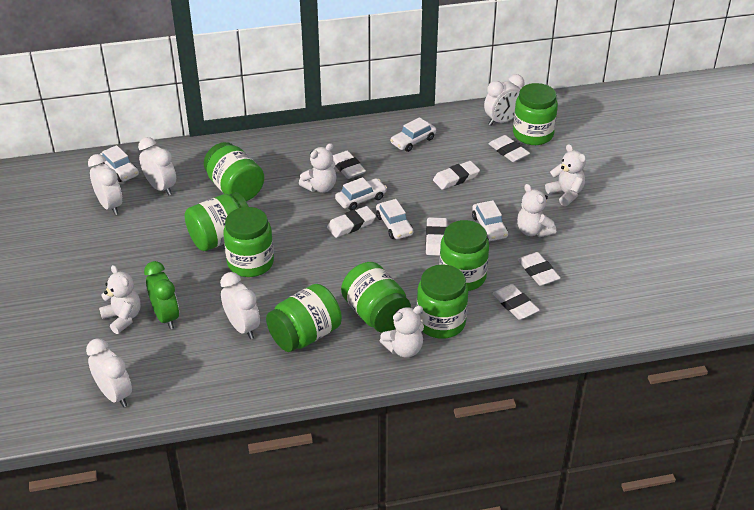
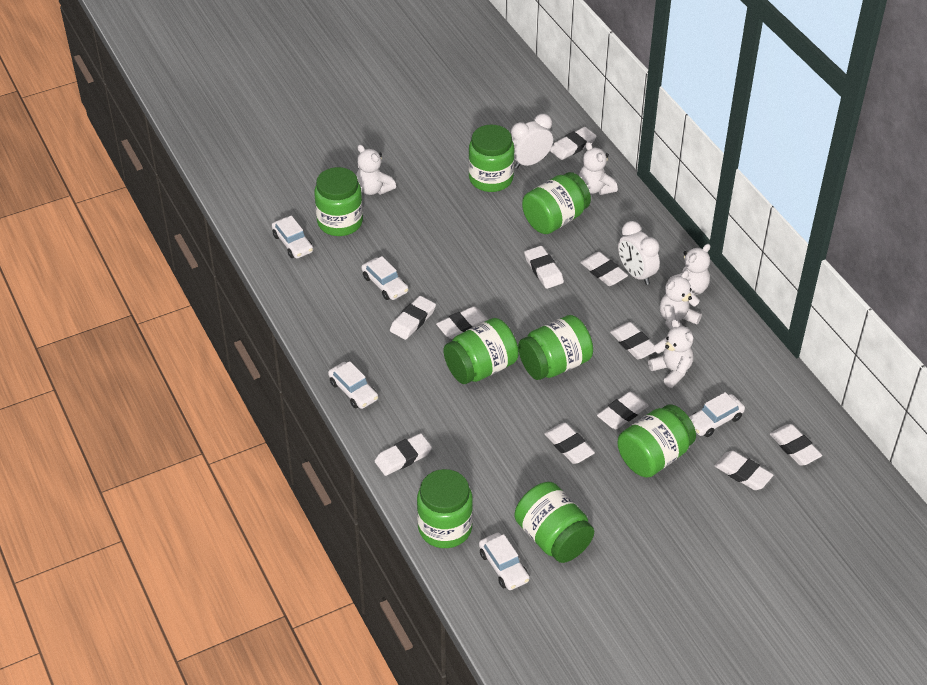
green clock: [144,261,179,329] = 1 -> none = 0
white clock: [86,338,132,407] [88,154,122,215] [138,137,176,195] [220,272,260,339] [484,74,525,125] = 5 -> [511,114,553,169] [618,221,660,285] = 2
white eraser: [327,206,376,238] [333,151,366,179] [426,217,447,256] [433,161,480,190] [488,135,530,162] [492,284,540,320] [517,252,561,286] = 7 -> [375,433,432,476] [390,296,436,340] [436,306,488,339] [524,246,564,289] [544,423,595,464] [550,127,597,160] [580,252,628,286] [597,392,649,429] [610,322,656,360] [714,451,773,490] [770,424,822,466] = 11

